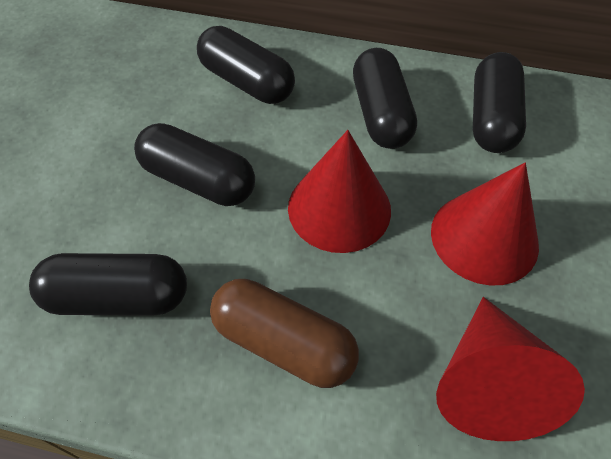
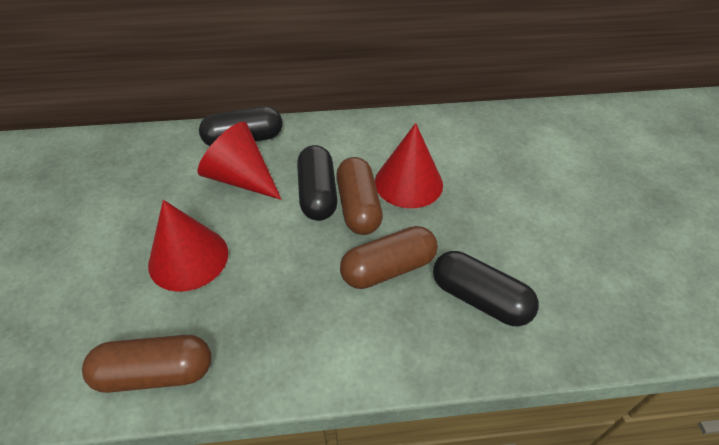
black capsule: [29,253,187,316] [134,123,255,206] [197,26,295,104] [353,48,417,149] [473,52,526,153] = 5 -> [199,106,283,146] [297,145,338,221] [433,251,539,327] = 3
brown capsule: [210,279,359,388] = 1 -> [82,335,211,393] [336,157,383,235] [340,226,438,289] = 3

